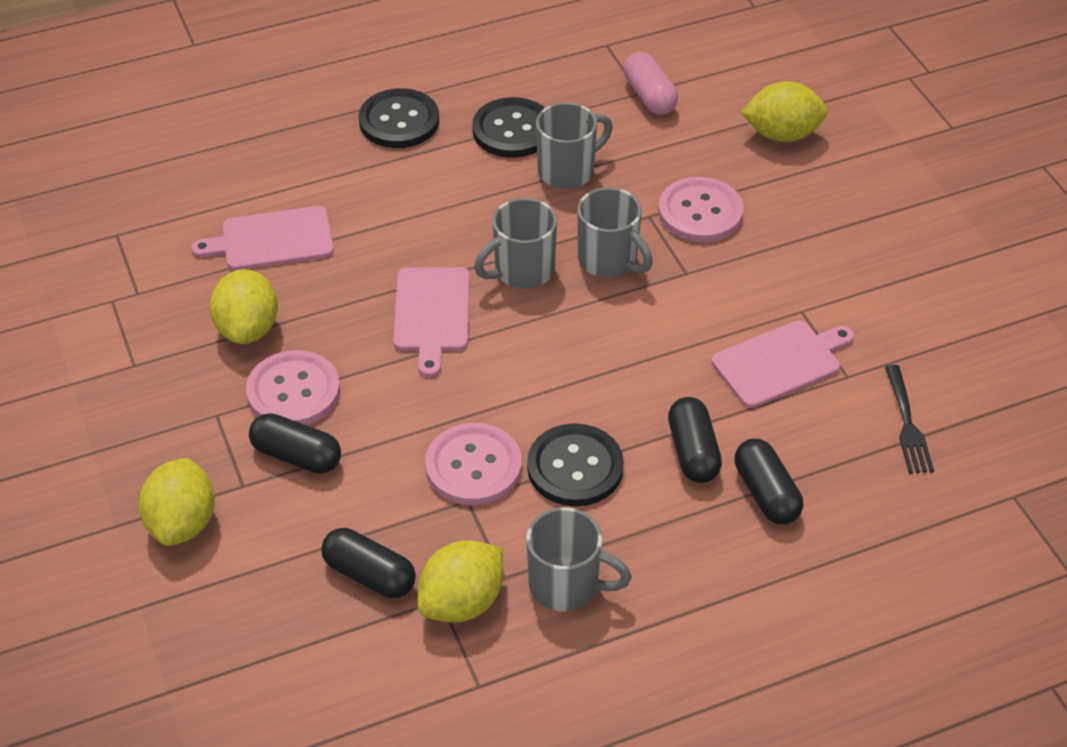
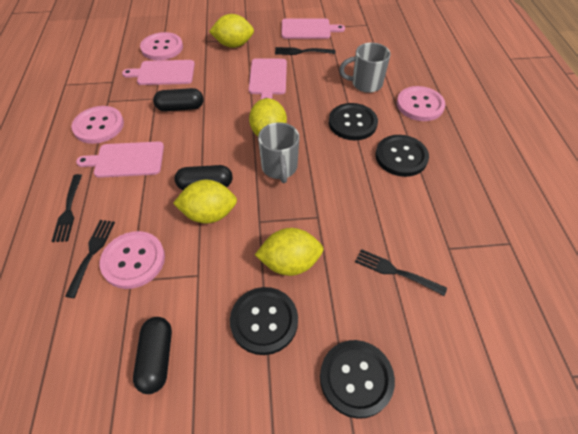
black button: [359,88,439,148] [472,97,545,158] [527,423,624,507] = 3 -> [230,287,298,355] [320,340,395,419] [329,103,378,140] [375,135,429,177] = 4
black capsule: [249,413,341,474] [321,528,416,598] [668,397,722,483] [735,439,803,525] = 4 -> [133,317,172,394] [153,88,203,111] [175,165,233,190] = 3
black fork: [885,365,934,474] = 1 -> [51,174,82,242] [65,220,115,298] [275,47,335,55] [355,249,447,296] = 4
grey mug: [474,198,557,289] [526,507,632,612] [536,102,613,189] [577,187,653,278] = 4 -> [258,122,299,183] [339,43,391,93] = 2
pink button: [246,350,340,425] [425,423,522,506] [658,177,744,242] = 3 -> [71,106,124,144] [100,231,165,289] [140,32,183,60] [397,86,446,121] = 4
pink capsule: [623,52,678,115] = 1 -> none = 0
pink cutting board: [191,206,334,270] [393,267,470,377] [711,321,854,408] = 3 -> [76,141,164,178] [122,60,195,85] [249,58,287,99] [282,18,345,39] = 4

